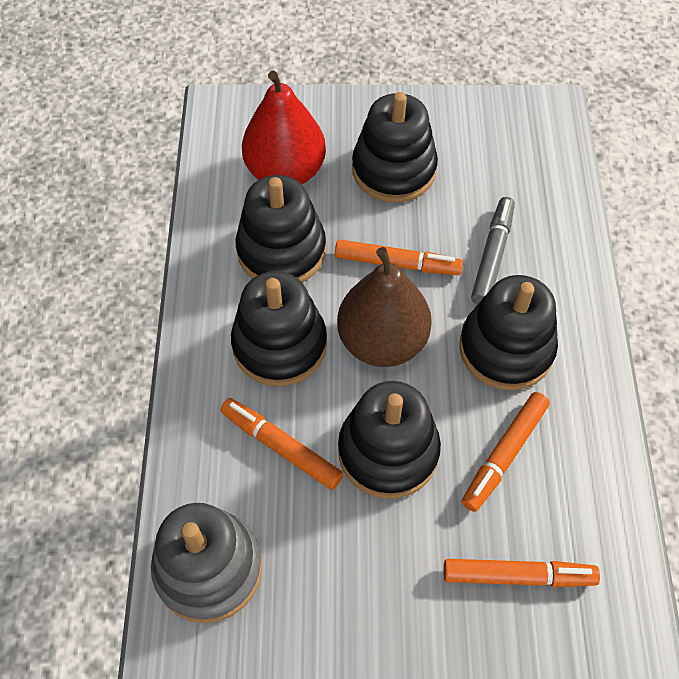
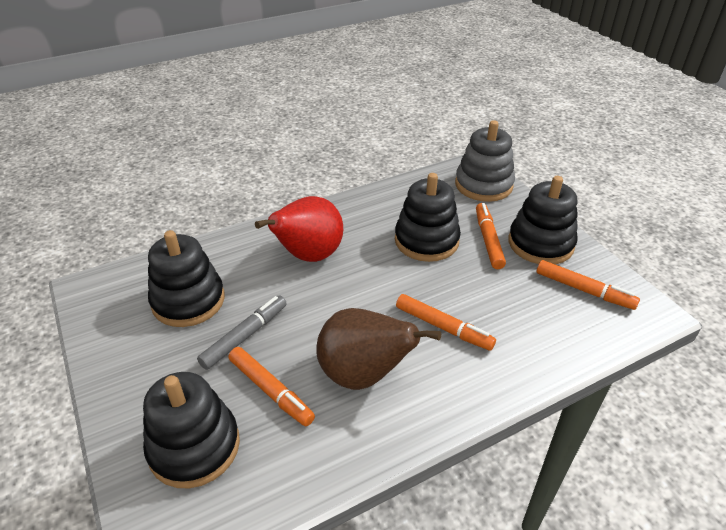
black stacking toy: [231,271,327,387] [236,175,326,282] [338,381,441,499] [352,92,438,203] [459,275,558,390] = 5 -> [143,372,240,488] [148,230,225,327] [395,173,461,262] [508,176,578,264] = 4

